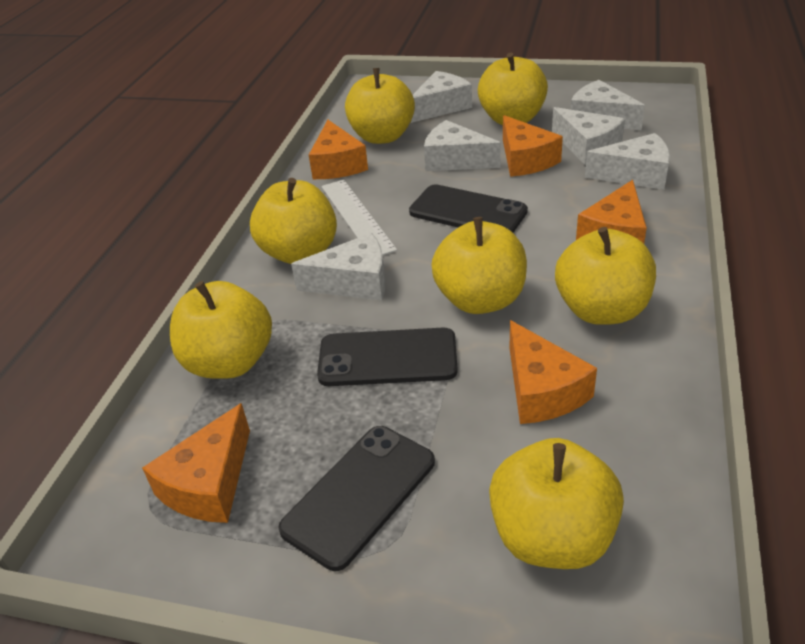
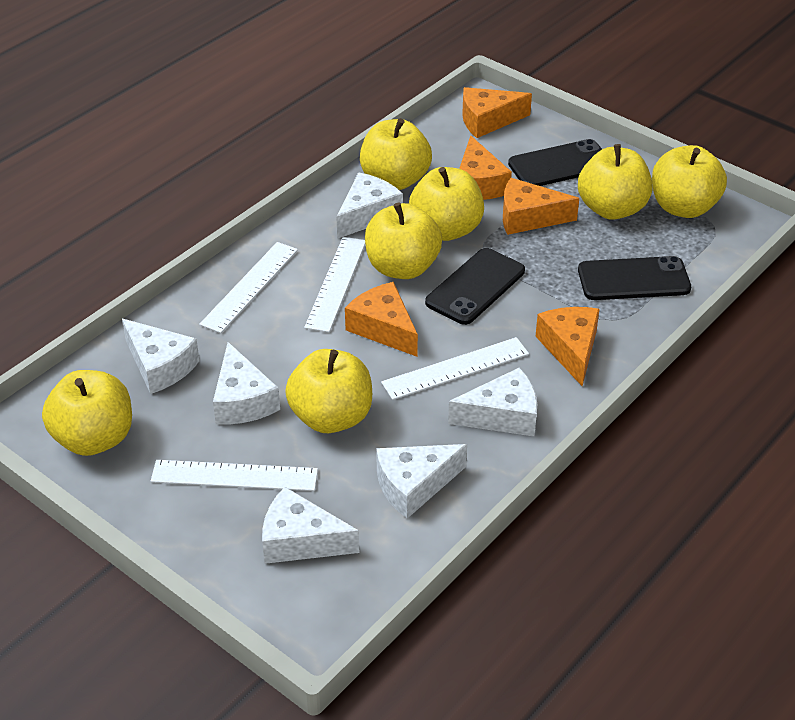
white ruler: [321,180,397,255] = 1 -> [151,460,318,491] [199,242,298,333] [304,237,365,332] [381,337,529,400] = 4

